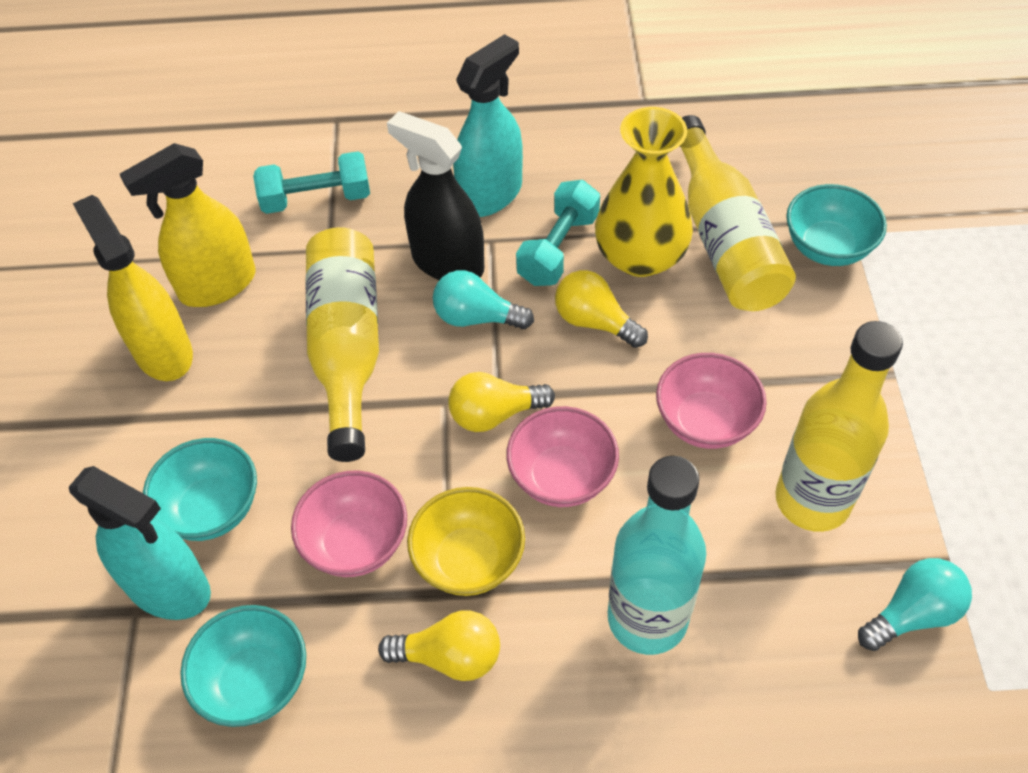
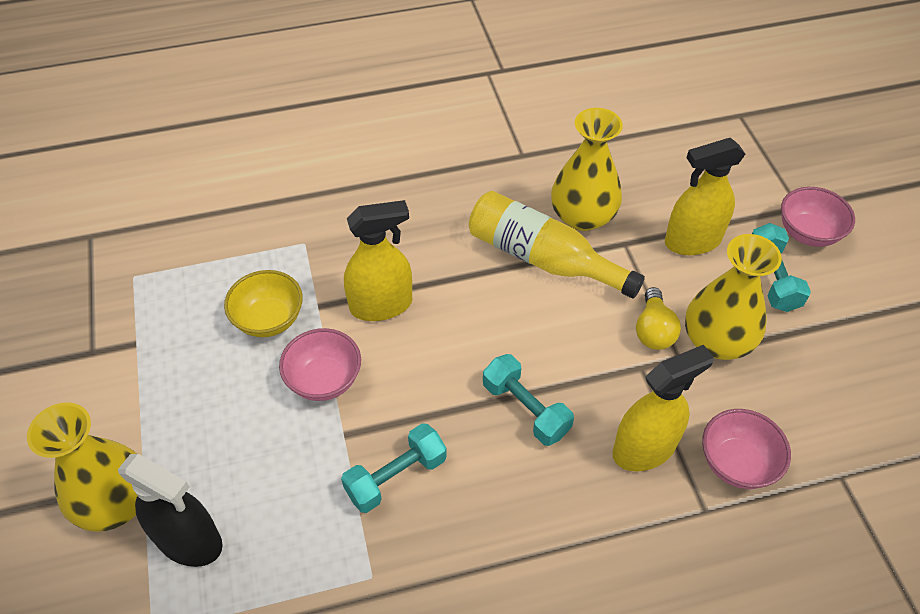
turquoise bottle: [608,456,706,655] = 1 -> none = 0
turquoise bowl: [143,438,257,541] [180,605,306,727] [786,184,887,266] = 3 -> none = 0
turquoise dumbbell: [253,151,370,214] [516,180,600,286] = 2 -> [341,423,447,513] [483,354,574,446] [752,223,811,312] = 3
turquoise light bulb: [433,270,534,329] [858,558,972,651] = 2 -> none = 0
turquoise spray bottle: [69,466,211,620] [453,34,523,217] = 2 -> none = 0
yellow bottle: [306,227,379,462] [680,115,796,311] [775,321,903,532] = 3 -> [469,191,645,298] = 1
yellow light bulb: [378,610,500,681] [448,372,555,432] [555,270,648,348] = 3 -> [636,287,681,350] = 1
yellow spray bottle: [73,195,193,381] [120,143,256,307] = 2 -> [344,200,412,321] [612,345,714,471] [665,138,745,255] = 3
yellow vase: [595,107,693,277] = 1 -> [27,402,137,532] [551,108,623,231] [685,234,782,360] = 3

